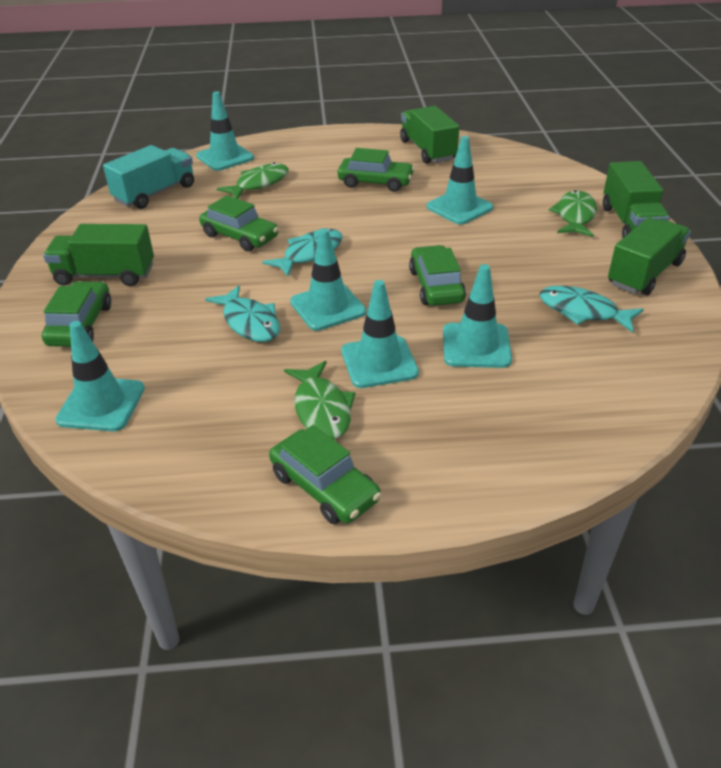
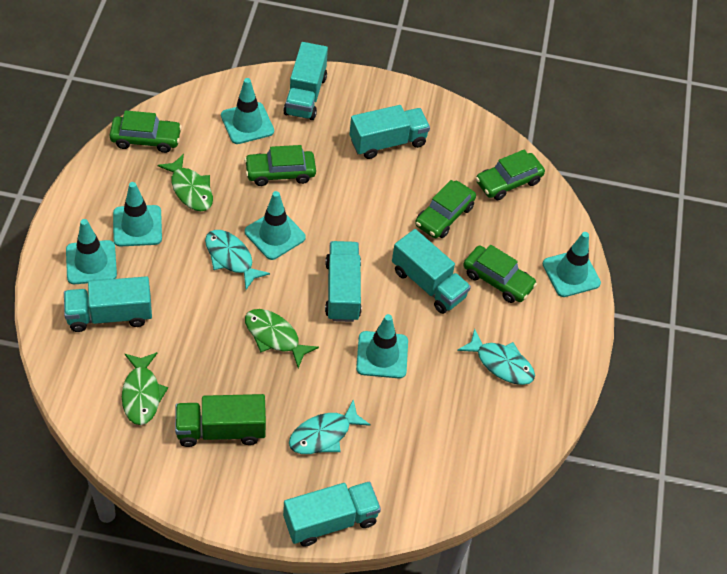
green truck: [43,224,154,286] [400,106,459,164] [603,161,670,239] [608,217,691,296] = 4 -> [175,394,266,447] = 1
turquoise truck: [103,145,194,209] = 1 -> [64,276,152,332] [283,42,328,120] [283,481,381,547] [325,241,362,322] [349,105,430,159] [392,229,471,314] = 6

